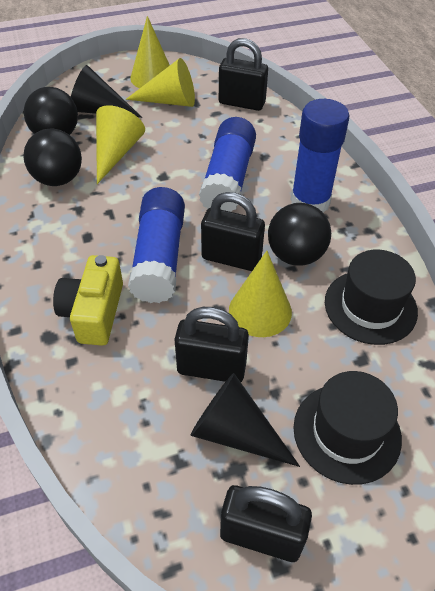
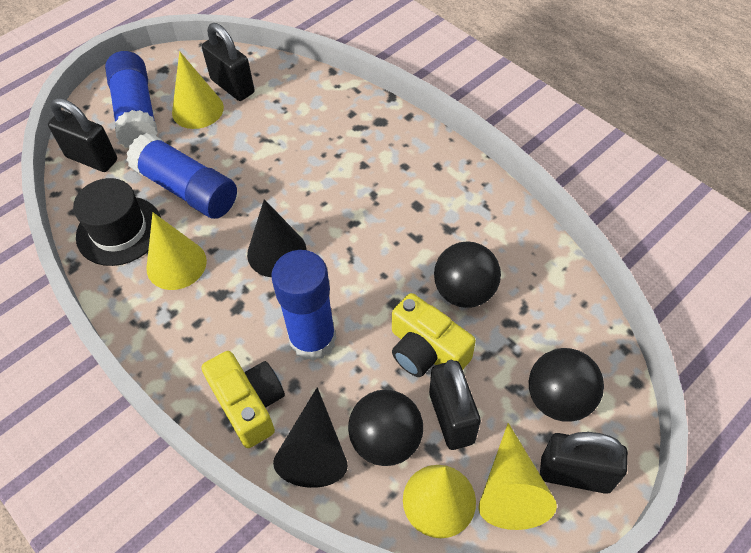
black hat: [294,371,402,485] [325,250,418,345] = 2 -> [73,178,161,266] = 1
yellow camera: [53,255,123,346] = 1 -> [201,351,285,448] [392,293,476,377] = 2

